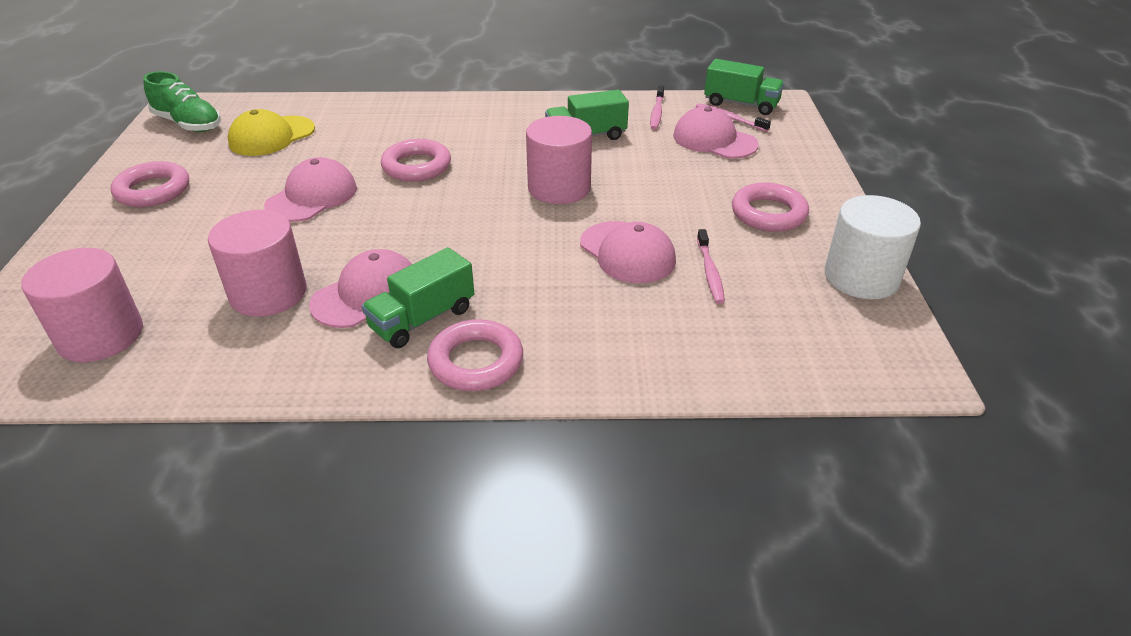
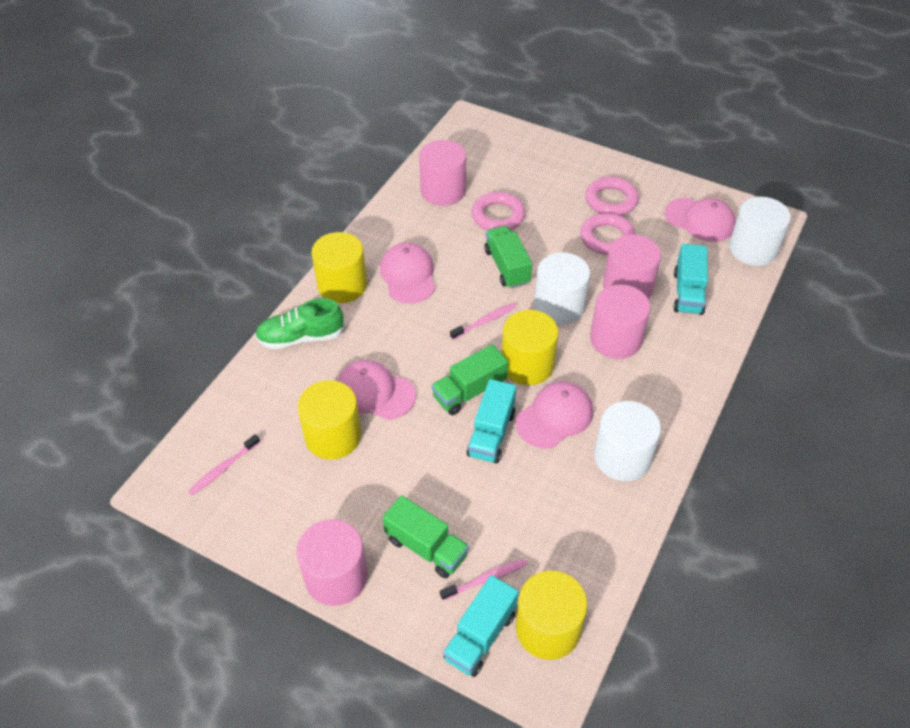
pink cylinder: [21,248,143,362] [208,210,307,317] [526,116,592,204] = 3 -> [297,519,367,606] [419,140,466,206] [590,285,650,359] [603,234,661,299] = 4
pink ring: [111,161,189,207] [381,139,451,182] [427,319,523,391] [732,182,809,232] = 4 -> [471,192,525,231] [580,213,635,255] [585,177,639,216] = 3
turquoise truck: none = 0 -> [443,575,519,677] [466,379,516,463] [673,244,708,315] = 3
white cylinder: [825,195,921,299] = 1 -> [534,253,590,325] [594,401,661,481] [729,197,791,266] = 3
yellow cap: [228,109,315,156] = 1 -> none = 0
yellow cylinder: none = 0 -> [297,380,361,460] [311,232,367,303] [501,310,559,385] [516,571,588,660] = 4

